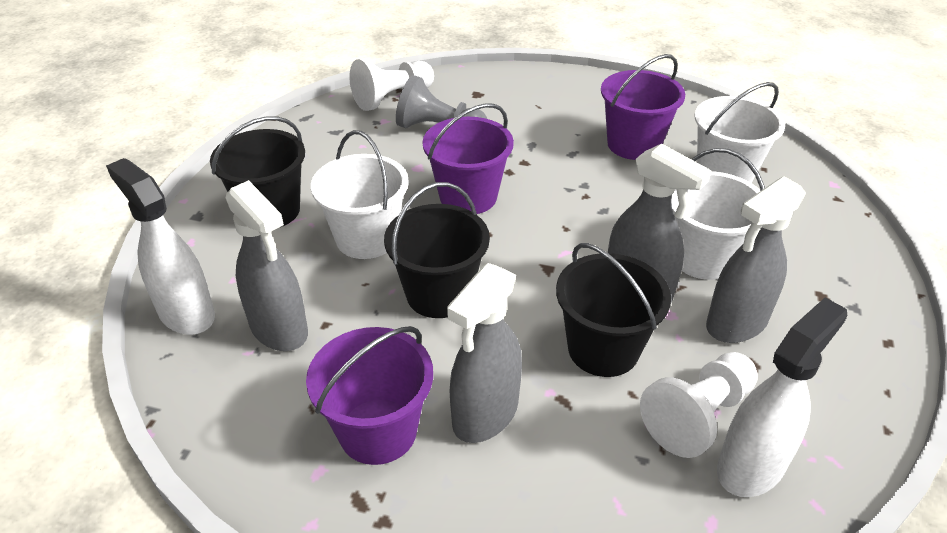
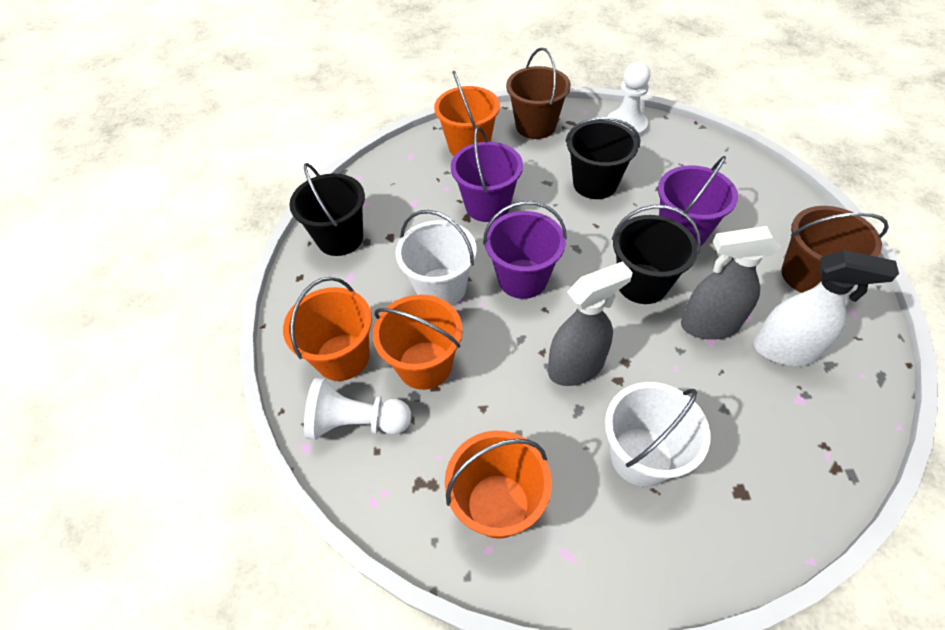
brown bucket: none = 0 -> [506,48,571,139] [781,206,889,293] = 2
grey pawn: [396,75,487,128] = 1 -> none = 0
grey spray bottle: [226,180,308,351] [447,263,522,443] [608,144,712,302] [706,176,806,343] = 4 -> [548,261,633,386] [681,226,781,340] = 2
orange bucket: none = 0 -> [283,277,372,381] [373,294,463,390] [434,71,500,156] [445,430,552,539] = 4
white bucket: [311,130,409,259] [671,148,765,280] [694,82,785,183] = 3 -> [395,210,477,306] [605,382,711,487] = 2
white spray bottle: [106,158,215,335] [717,297,847,497] = 2 -> [753,250,899,366] = 1

